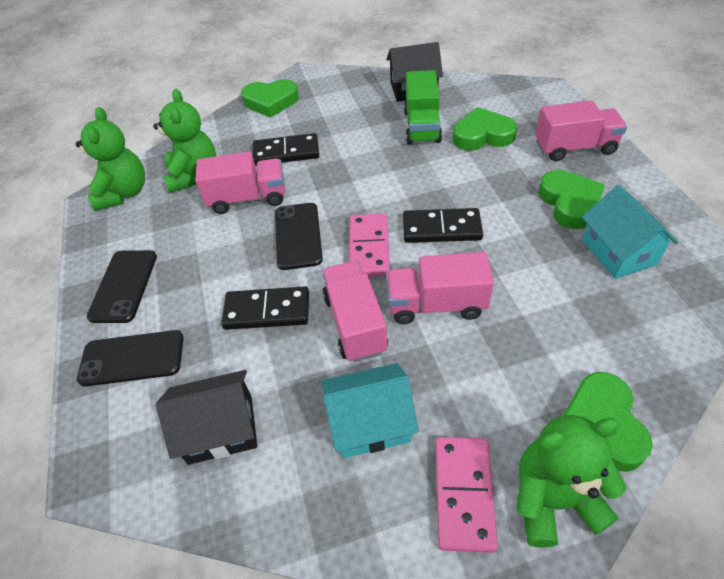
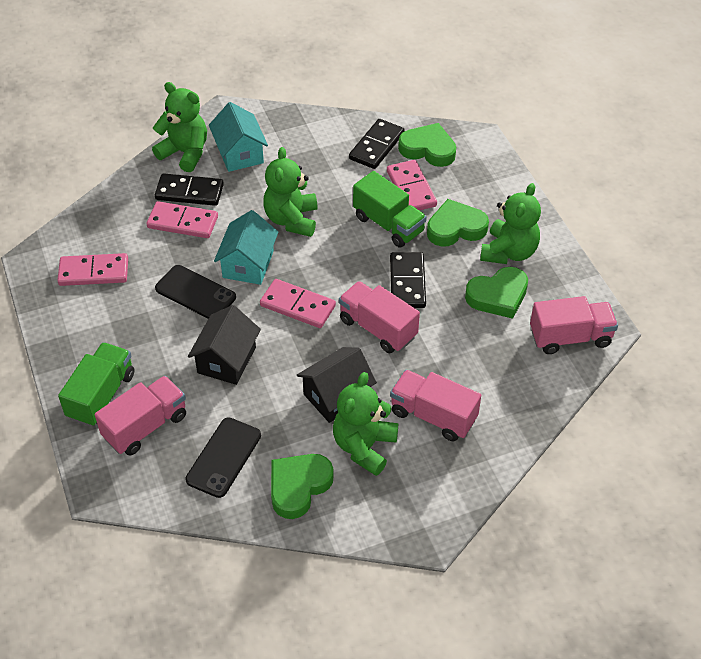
black phone: [77,330,184,387] [87,250,157,323] [275,203,323,270] = 3 -> [155,265,236,319] [185,417,261,498] = 2
green teddy bear: [76,107,145,211] [153,89,216,193] [516,415,626,548] = 3 -> [152,82,207,172] [263,147,318,237] [333,372,398,476] [480,183,541,264] = 4
green truck: [404,70,442,144] = 1 -> [58,342,135,427] [353,171,427,248] = 2
pink domino: [349,214,390,277] [435,437,498,553] = 2 -> [57,253,128,286] [146,201,218,238] [260,279,336,328] [387,160,437,211] = 4

